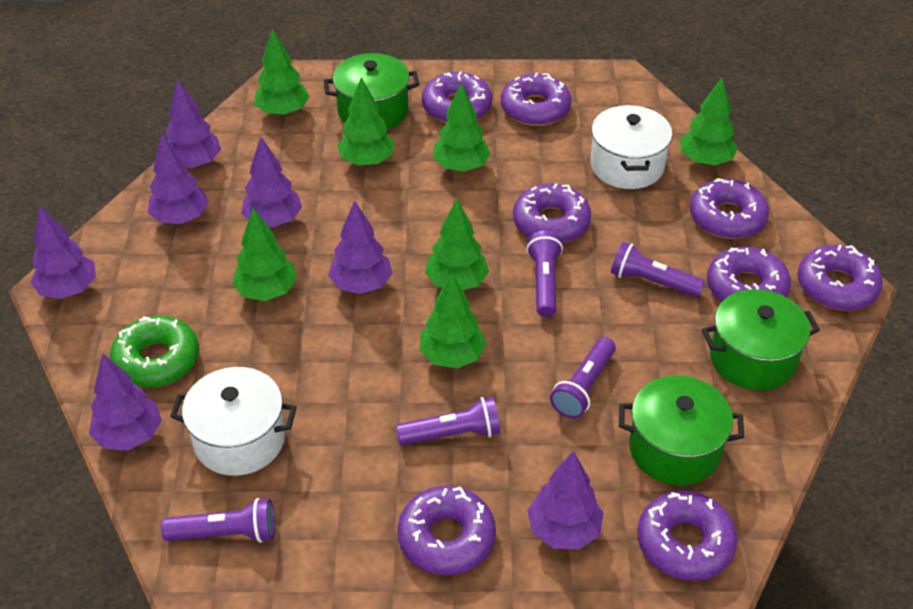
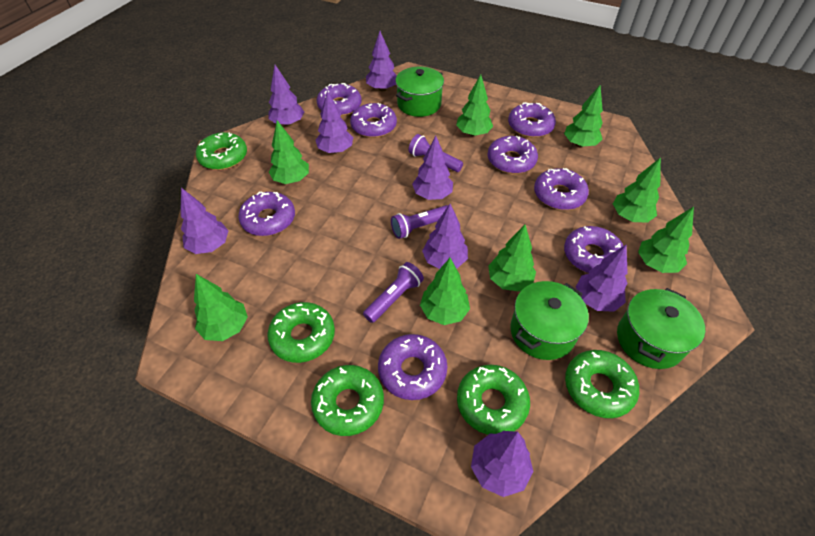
green donut: [110,316,199,388] = 1 -> [196,132,247,170] [267,302,335,363] [311,365,384,436] [457,365,530,435] [565,350,639,418] = 5
green tree: [232,208,297,301] [254,29,310,116] [337,77,395,166] [419,273,486,369] [425,199,489,291] [433,83,491,172] [680,78,738,166] = 7 -> [194,274,248,341] [269,120,309,184] [420,258,470,325] [456,75,493,137] [488,225,536,292] [564,85,603,147] [613,157,661,223] [638,207,694,273] = 8
purple flashlight: [161,498,275,543] [396,396,500,445] [527,230,563,317] [550,337,616,419] [611,242,705,297] = 5 -> [363,262,424,323] [391,205,448,239] [409,134,463,172] = 3
purple tree: [31,206,96,299] [89,353,162,451] [148,134,209,224] [166,79,221,168] [241,137,302,227] [328,200,392,294] [527,451,604,549] = 7 -> [180,188,228,254] [269,65,304,126] [315,91,353,154] [366,31,397,91] [412,136,453,200] [422,204,468,269] [471,431,533,497] [576,245,628,312] = 8
white pot: [170,367,297,476] [590,105,672,189] = 2 -> none = 0

